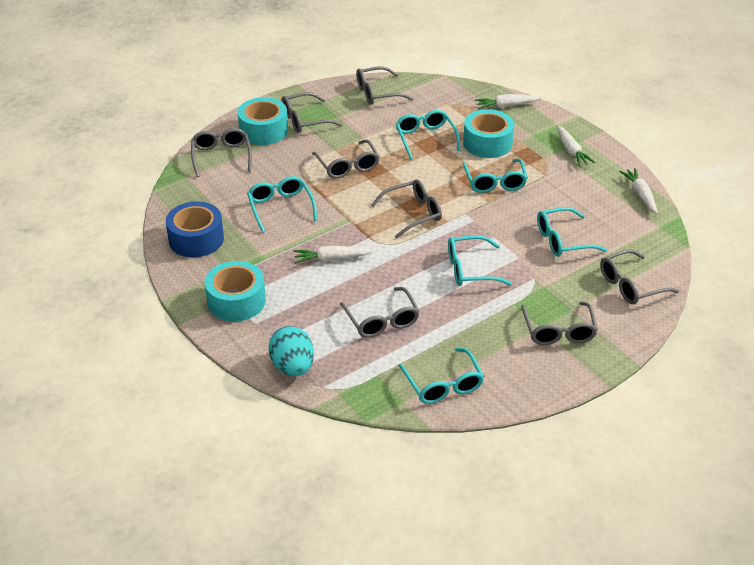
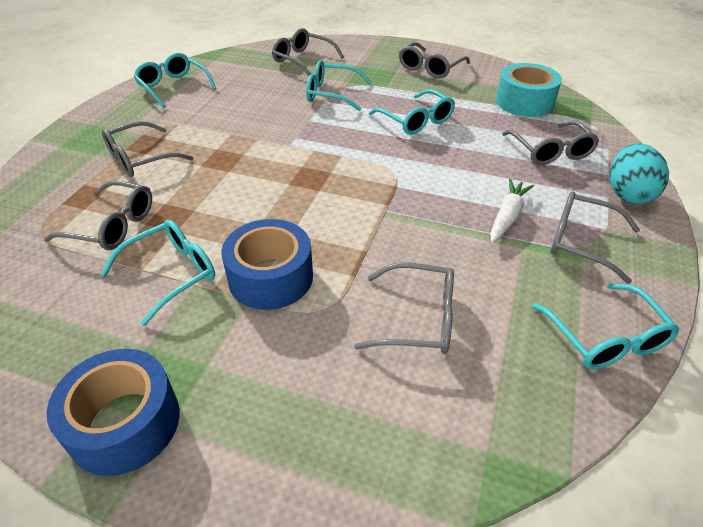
blue tape: [166,202,224,257] = 1 -> [47,349,180,476] [221,219,313,310] = 2
grey glasses: [191,128,252,177] [282,92,343,133] [312,139,380,179] [340,287,420,338] [356,66,414,105] [371,179,442,238] [521,302,598,345] [600,249,679,304] = 8 -> [44,180,152,250] [102,121,193,177] [272,28,344,76] [354,262,454,354] [399,42,470,79] [502,121,599,165] [550,191,640,284] = 7
turquoise glasses: [247,176,317,233] [396,110,461,160] [398,348,484,404] [448,235,512,286] [463,159,528,193] [537,207,607,257] = 6 -> [101,220,215,326] [133,53,216,108] [306,60,371,111] [369,89,455,135] [532,283,679,369] = 5
turquoise tape: [205,261,266,322] [238,97,288,145] [463,109,514,158] = 3 -> [496,63,562,117] = 1
white carrot: [294,246,373,264] [475,94,541,109] [557,125,595,166] [619,168,657,214] = 4 -> [490,179,534,243] = 1

